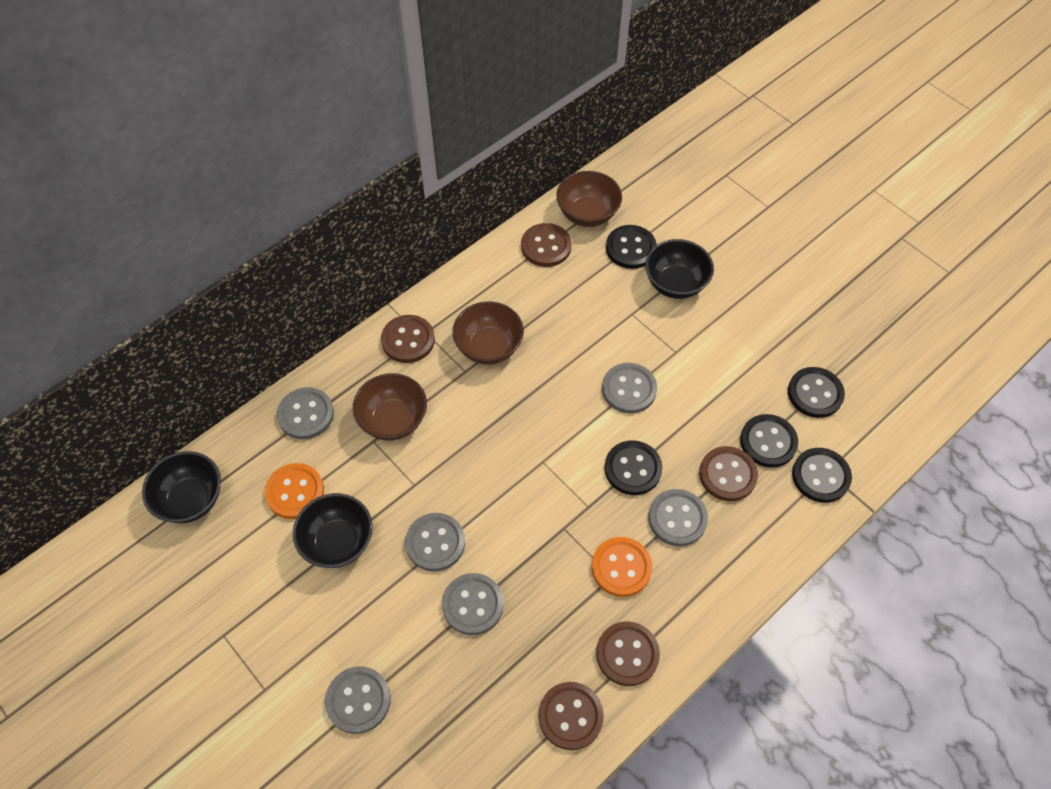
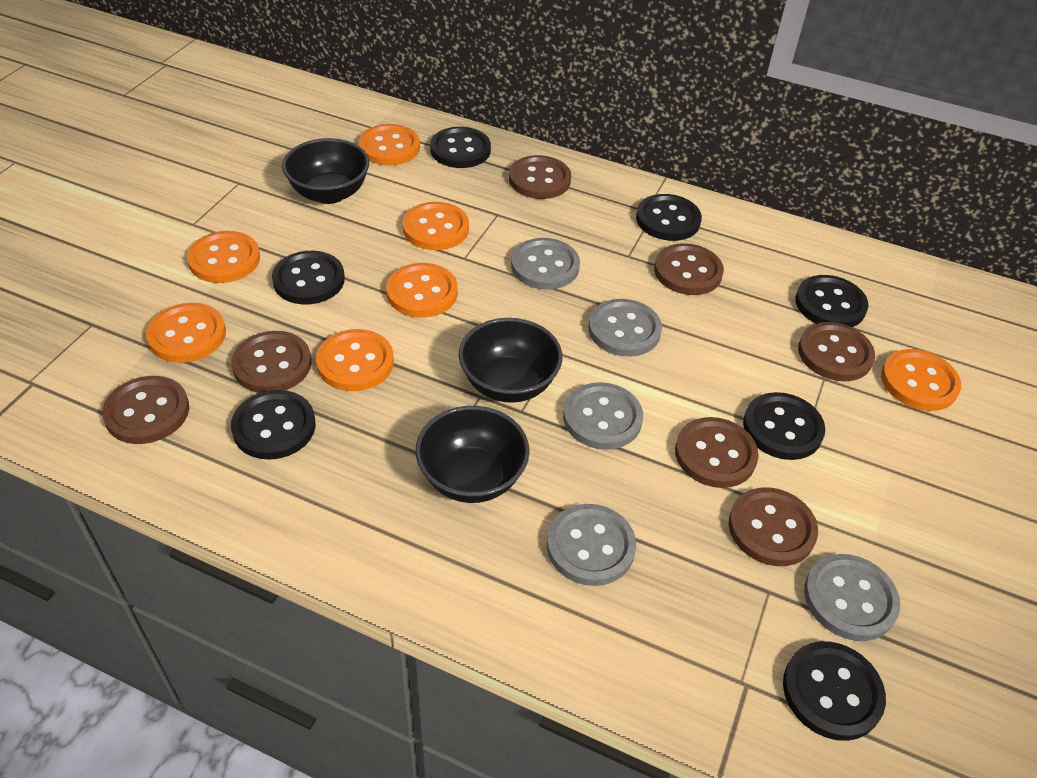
black button: [604,440,662,495] [606,225,657,269] [740,414,798,468] [788,367,845,418] [792,448,852,503] = 5 -> [231,390,316,460] [272,251,345,304] [430,127,491,168] [636,194,702,241] [743,392,825,460] [783,641,886,741] [795,275,868,327] = 7
brown bowl: [352,373,427,441] [452,301,524,365] [556,171,622,227] = 3 -> none = 0
brown button: [381,315,435,363] [521,223,572,267] [539,682,604,750] [596,621,660,686] [699,446,758,501] = 5 -> [102,376,189,444] [231,331,311,393] [509,155,571,199] [654,243,724,295] [675,417,759,488] [729,487,818,566] [798,322,875,381] = 7
grey button: [277,387,334,439] [325,666,391,734] [405,513,465,572] [442,573,504,635] [602,363,657,414] [648,489,708,546] = 6 -> [511,238,580,290] [547,504,636,586] [563,382,643,450] [588,299,662,357] [804,554,900,641] = 5
orange button: [265,463,324,519] [592,537,652,597] = 2 -> [146,303,226,363] [187,231,260,283] [316,329,394,391] [359,124,420,165] [386,263,458,318] [402,202,469,250] [881,349,961,411] = 7

